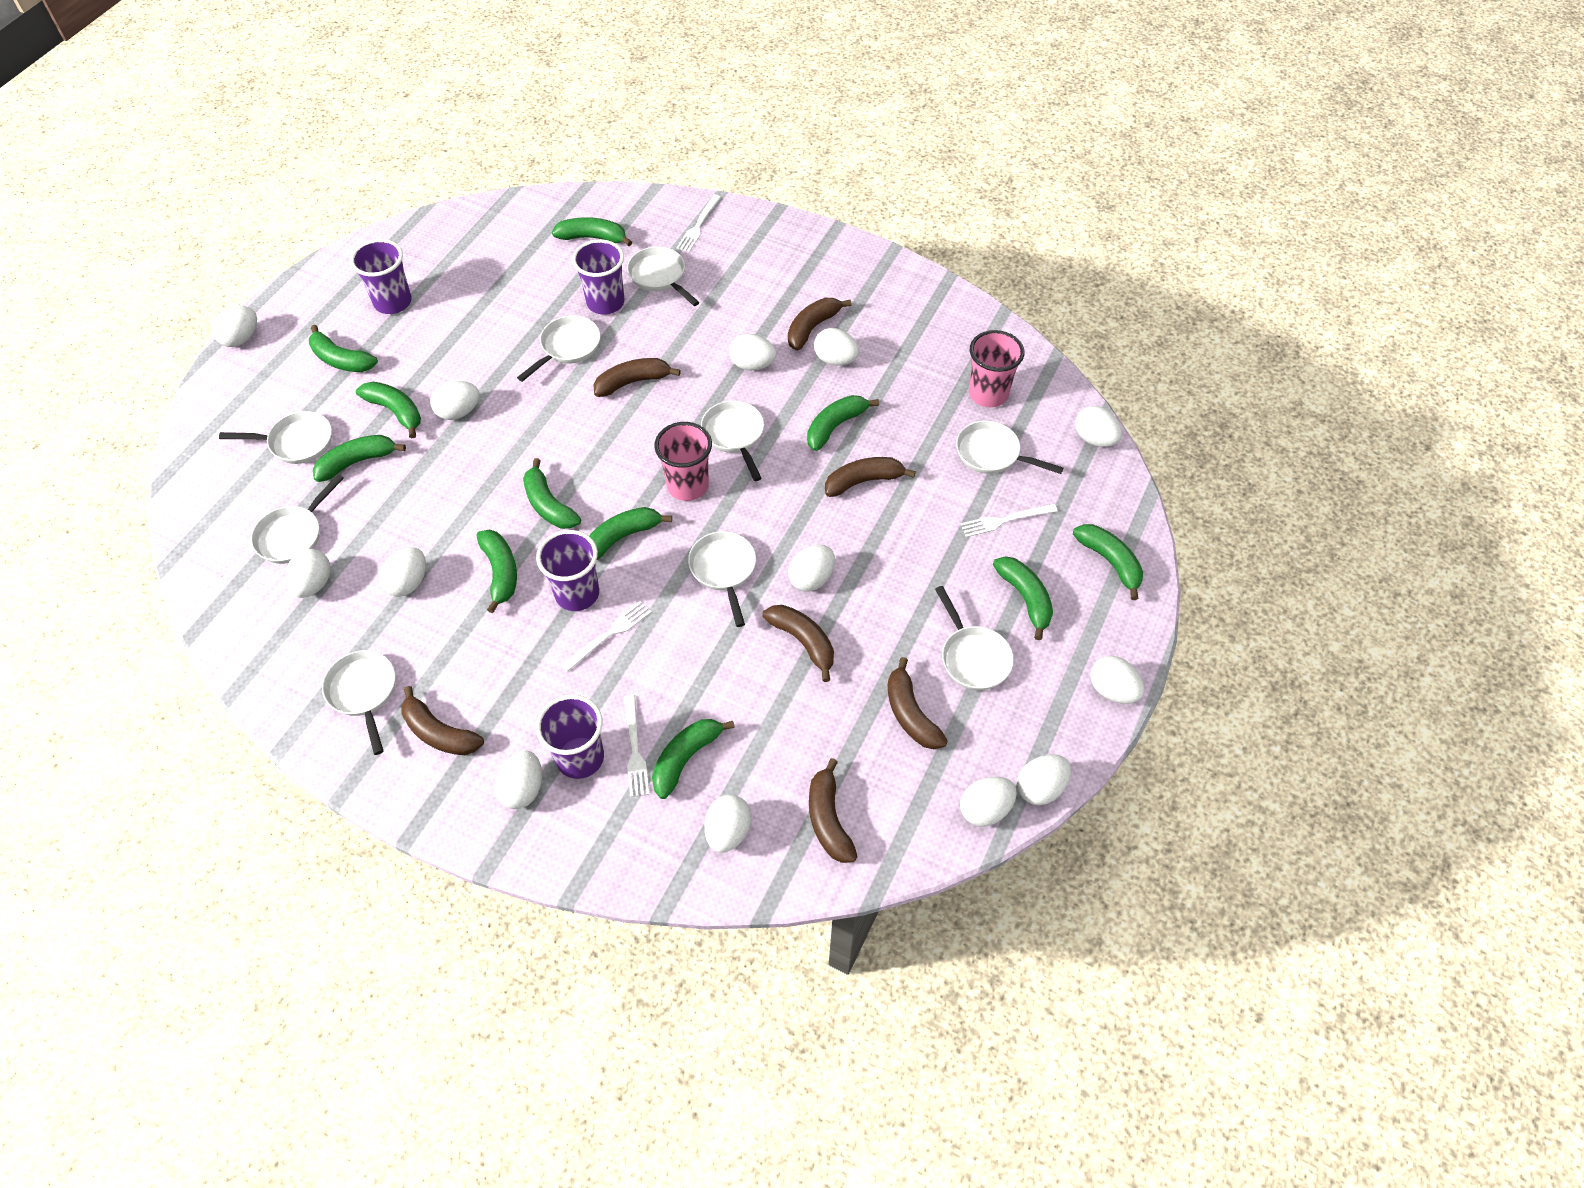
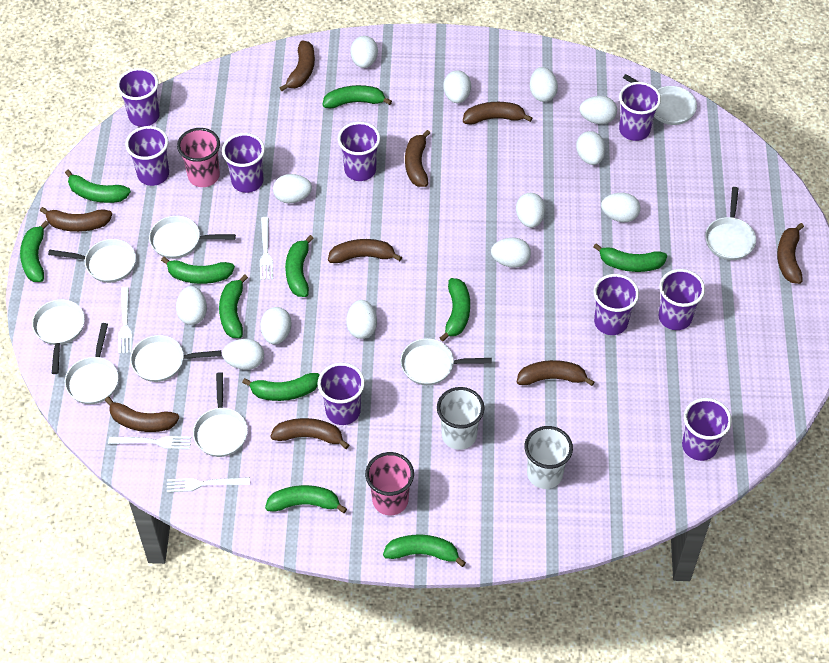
brown banana: [401,686,484,755] [593,358,681,397] [762,605,834,682] [788,298,852,351] [809,758,858,863] [825,457,916,497] [888,657,948,749] = 7 -> [40,207,112,232] [105,397,179,432] [270,418,349,449] [280,40,315,91] [328,239,402,263] [405,130,430,187] [463,102,532,125] [517,360,595,386] [777,223,804,284] = 9
purple cup: [350,239,412,314] [536,530,599,611] [536,695,604,779] [572,240,624,315] = 4 -> [117,68,160,127] [125,126,169,186] [222,133,265,193] [318,363,365,425] [338,122,380,181] [594,274,639,335] [619,82,661,141] [658,269,705,330] [682,398,732,461] = 9
white cup: none = 0 -> [437,387,484,450] [524,426,573,489] = 2

